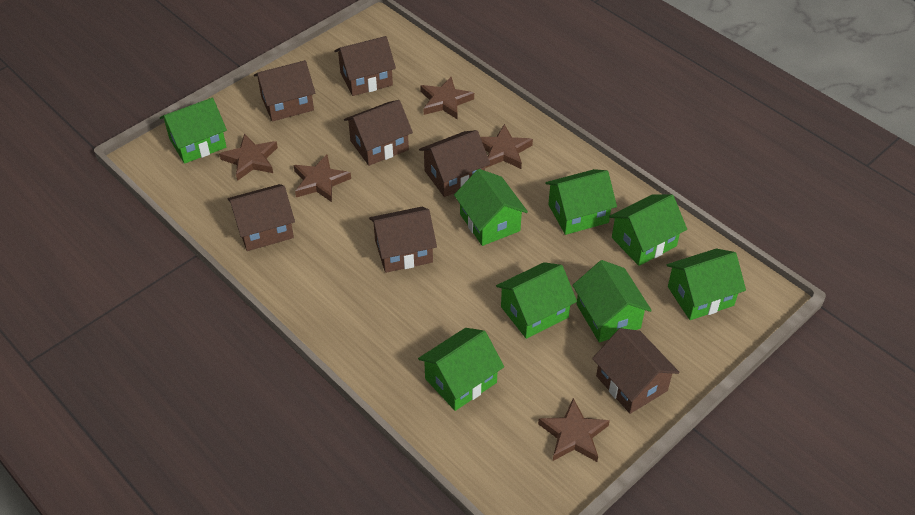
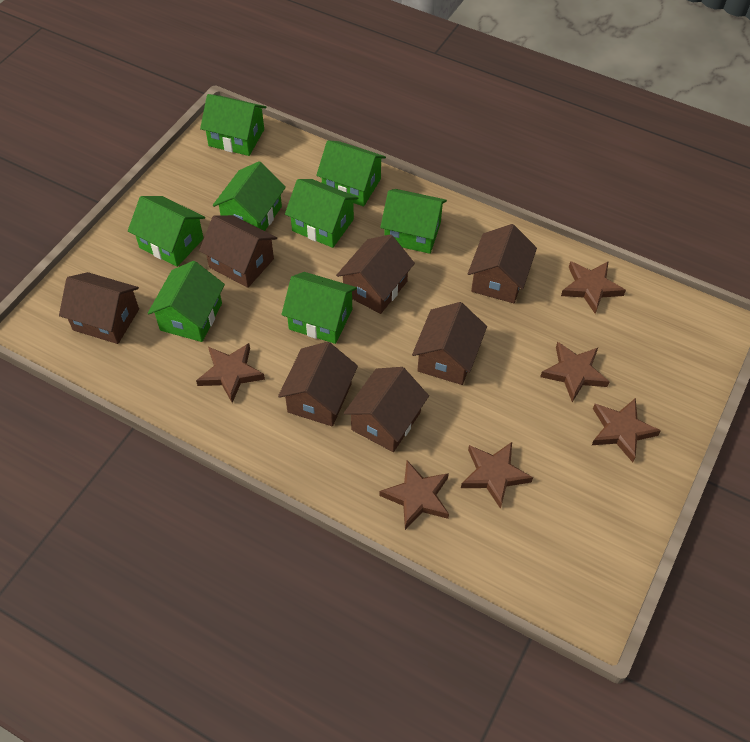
brown star: [219,134,278,181] [293,155,351,202] [420,77,474,119] [480,124,533,169] [538,398,610,462] = 5 -> [196,343,265,403] [379,460,449,530] [461,442,533,509] [540,342,609,402] [561,261,626,314] [592,398,661,462] = 6

